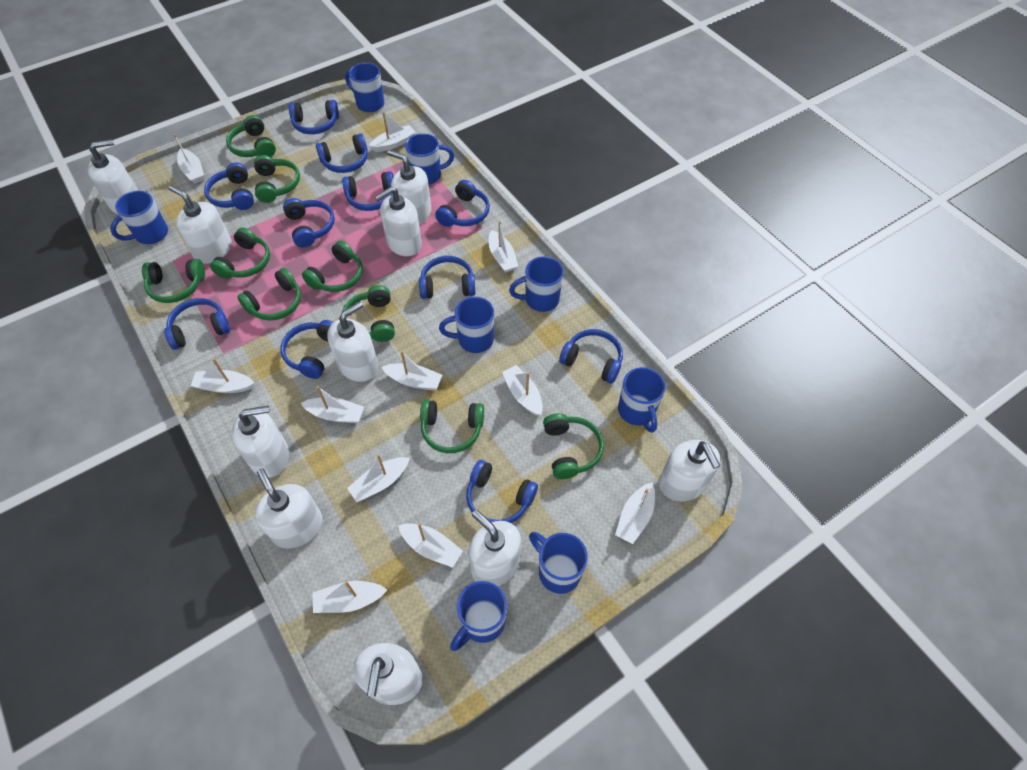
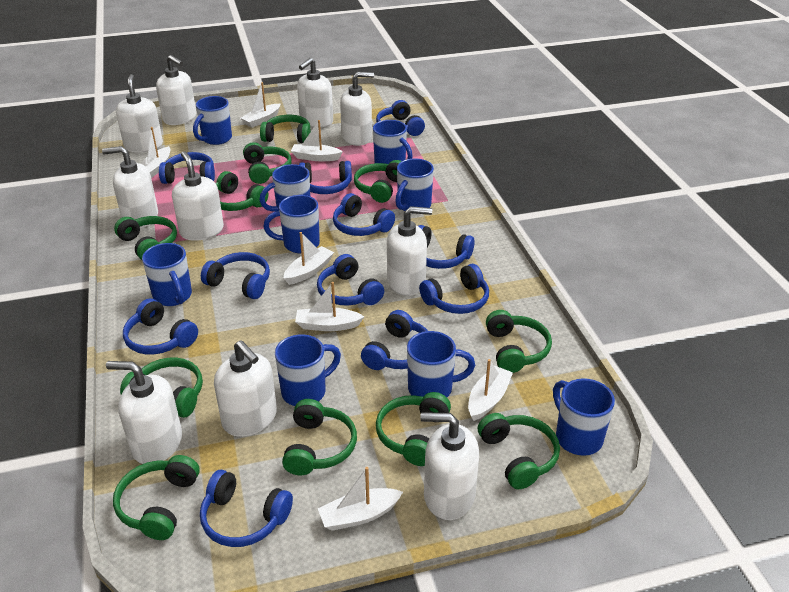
blue mug: [110,191,168,244] [345,63,384,112] [405,133,454,185] [439,297,494,353] [450,581,507,651] [509,256,564,312] [529,532,588,594] [618,367,665,433] = 8 -> [142,243,192,306] [193,96,232,145] [259,164,310,212] [263,195,320,253] [275,334,341,406] [373,120,413,164] [395,158,434,211] [407,331,475,397] [553,378,615,456] = 9
green headphones: [142,259,205,303] [210,227,270,279] [226,115,276,157] [237,268,301,321] [254,155,300,203] [302,241,363,292] [342,285,395,342] [420,400,484,453] [543,413,604,479] = 9 -> [113,455,200,540] [114,216,177,260] [120,358,203,418] [216,171,268,211] [243,142,292,184] [260,115,311,143] [282,399,357,475] [354,160,402,203] [376,392,451,466] [478,413,560,489] [486,310,552,373] = 11
white boat: [174,134,204,183] [191,358,254,393] [301,386,364,423] [312,581,387,613] [347,454,410,502] [369,112,416,152] [381,351,442,390] [398,523,463,568] [489,221,518,273] [502,365,543,416] [615,482,655,544] = 11 -> [141,127,170,178] [240,82,280,128] [284,232,334,285] [291,120,343,161] [295,282,365,331] [318,467,403,531] [468,359,513,421] = 7

